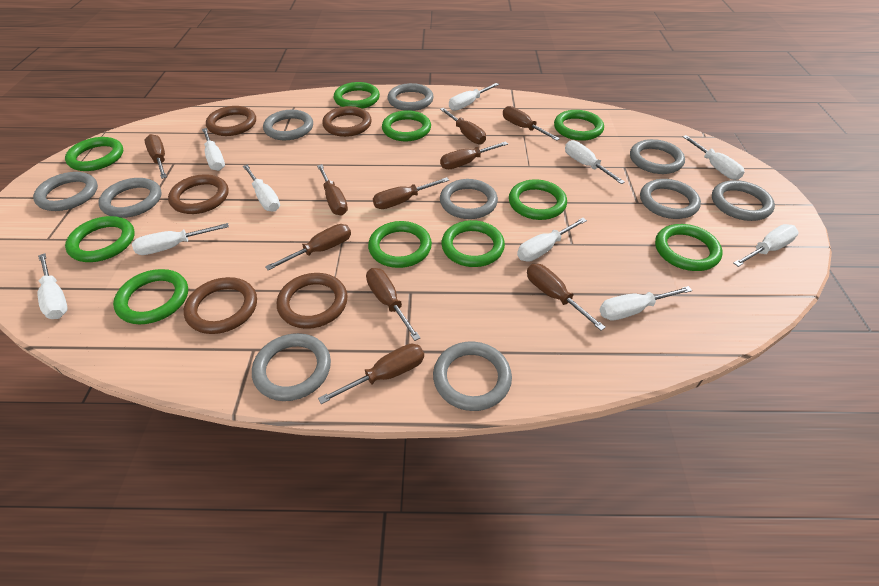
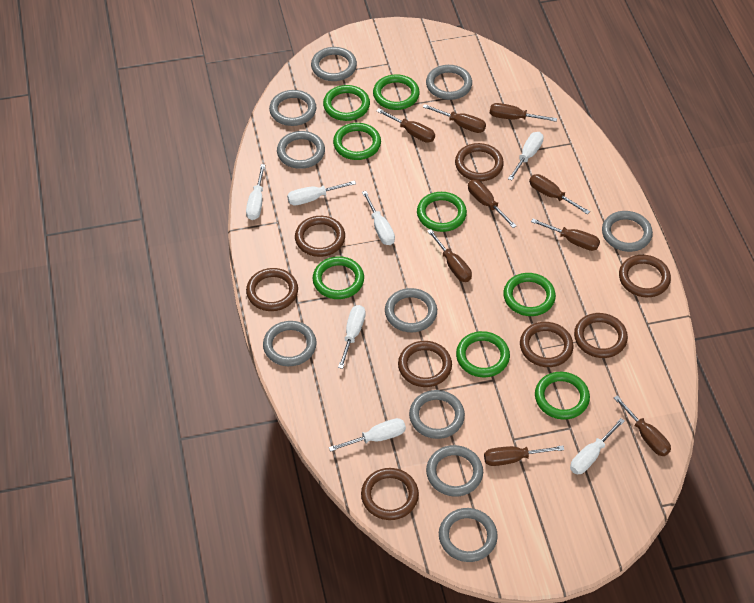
brown ring: [168,174,229,214] [184,277,257,334] [206,106,256,136] [277,273,347,329] [322,106,372,137] = 5 -> [246,268,298,311] [295,216,345,257] [361,468,419,520] [398,341,452,387] [455,143,504,181] [520,322,574,367] [574,313,628,358] [619,255,671,297] = 8
brown screwdriver: [144,134,167,179] [265,224,351,270] [317,164,348,215] [318,344,424,404] [366,268,421,341] [373,177,449,209] [440,108,486,144] [440,141,508,169] [503,106,560,141] [527,264,606,331] = 10 -> [377,109,435,143] [423,104,486,133] [427,229,472,282] [468,180,516,228] [484,445,564,466] [490,103,557,122] [529,174,590,214] [531,219,600,251] [614,395,671,456] = 9
green ring: [65,137,123,171] [65,216,135,262] [113,269,188,324] [334,82,380,109] [368,221,432,268] [382,110,431,141] [441,220,505,267] [509,179,567,220] [554,110,604,141] [655,224,723,271] = 10 -> [312,256,364,299] [323,85,370,121] [333,123,381,160] [373,74,420,110] [417,192,467,232] [456,331,510,377] [503,273,556,316] [535,372,590,420] = 8
white screwdriver: [38,253,68,319] [132,223,229,255] [202,128,225,171] [243,165,280,212] [449,83,499,111] [517,218,587,262] [565,140,625,184] [600,286,692,321] [683,135,745,180] [734,224,799,267] = 10 -> [246,164,265,220] [287,180,356,205] [329,418,406,452] [338,305,366,369] [362,191,395,245] [508,132,543,180] [570,418,625,474] = 7

